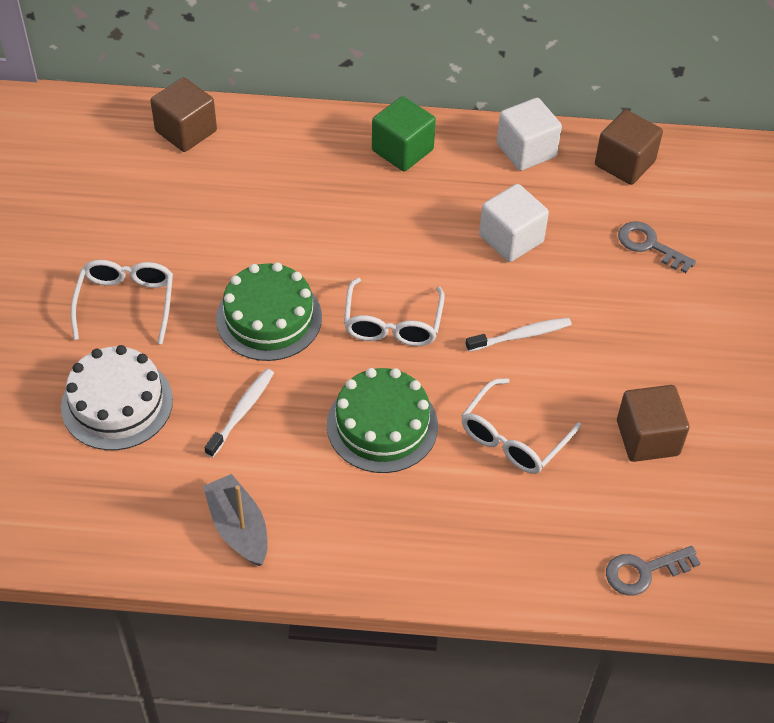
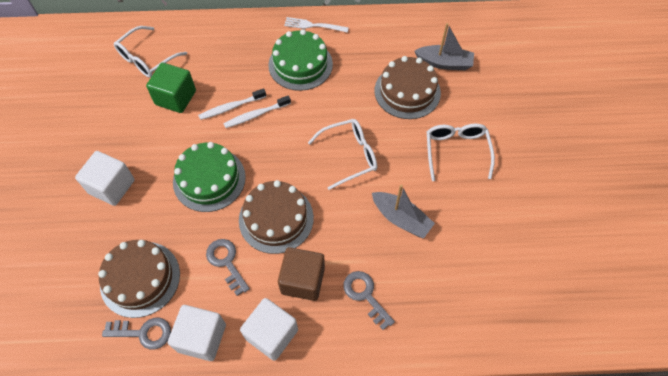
brown cake: none = 0 -> [98,240,180,318] [239,180,314,254] [375,56,441,119] = 3
brown cube: [150,77,217,152] [595,110,663,185] [617,385,689,462] = 3 -> [278,247,325,301] = 1
grey boat: [203,474,268,566] = 1 -> [372,184,435,238] [414,23,474,70] = 2
grey key: [606,546,701,596] [618,221,696,273] = 2 -> [102,318,171,349] [206,239,250,296] [344,271,395,330] = 3
white cake: [61,345,173,450] = 1 -> none = 0
white cube: [479,184,549,262] [497,98,562,171] = 2 -> [75,151,135,206] [168,305,226,361] [240,298,298,361] = 3
white fork: none = 0 -> [284,17,349,33] = 1

